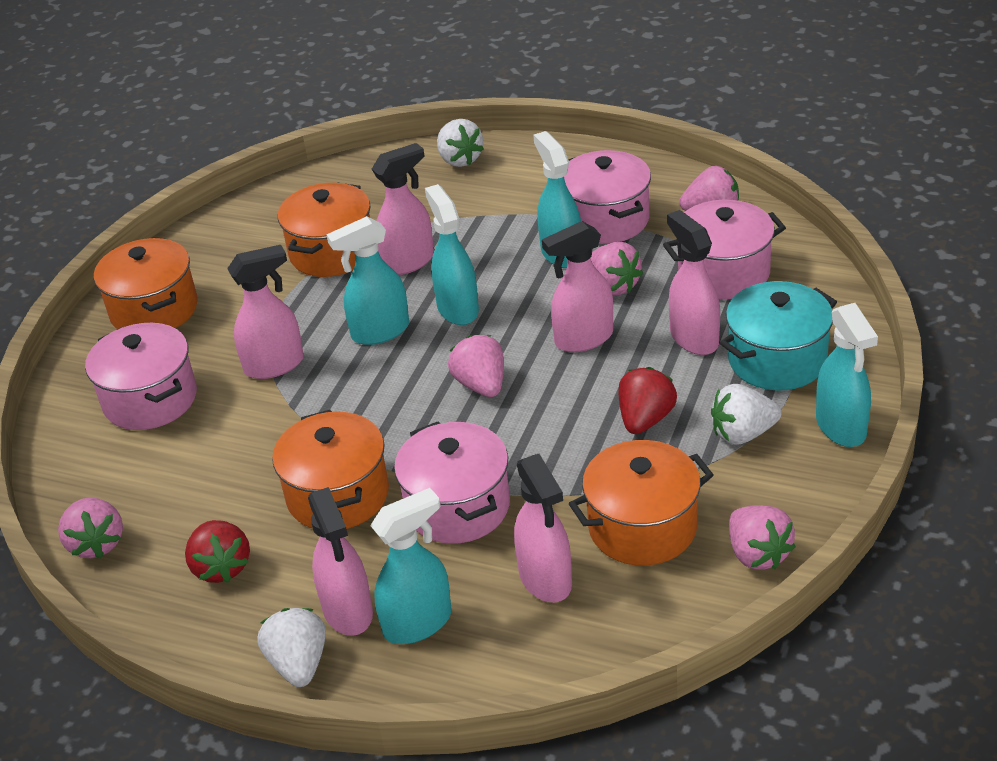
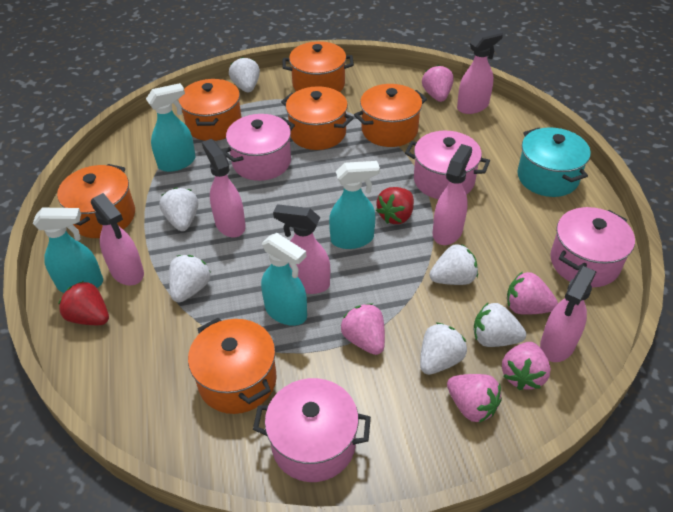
orange pot: [94,238,198,329] [272,410,389,529] [278,183,371,277] [569,440,714,566] = 4 -> [57,164,135,238] [179,79,242,141] [188,318,277,414] [281,86,354,150] [283,41,354,92] [354,84,427,147] = 6
turquoise spray bottle: [326,216,409,345] [370,488,452,644] [425,184,479,325] [533,131,581,268] [816,303,878,447] = 5 -> [33,208,103,293] [146,83,196,172] [261,233,307,326] [329,161,380,249] = 4
white strawberry: [258,608,326,687] [437,119,484,167] [711,384,781,445] = 3 -> [159,187,198,231] [169,255,211,303] [229,57,260,93] [420,323,467,375] [429,244,478,285] [474,302,526,347] = 6

